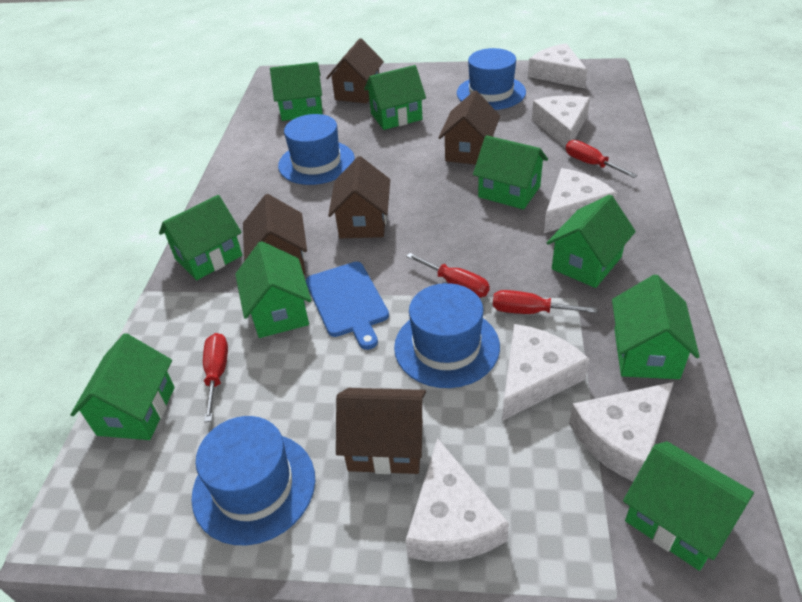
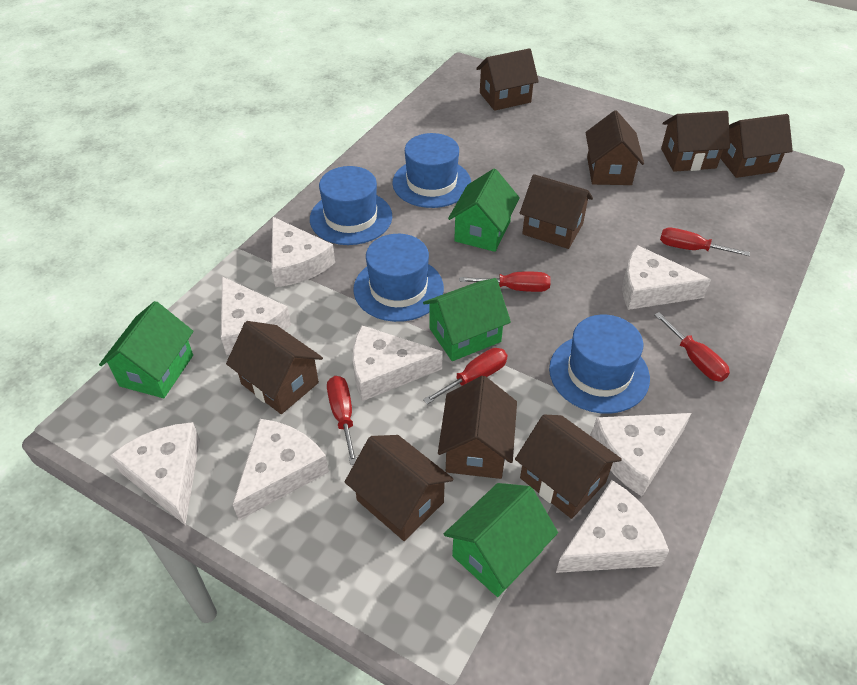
blue cutting board: [306,262,389,350] = 1 -> none = 0
brown house: [243,194,307,275] [326,38,384,103] [328,156,390,238] [336,388,426,474] [438,90,500,165] = 5 -> [226,321,323,414] [345,435,454,541] [438,376,517,479] [476,48,539,111] [515,415,622,519] [520,174,593,249] [586,110,644,185] [661,111,730,172] [720,114,793,178] = 9
green house: [71,333,175,440] [159,195,242,280] [235,241,311,338] [270,62,323,121] [364,65,426,130] [473,135,548,210] [547,195,636,288] [612,275,700,379] [623,441,754,571] = 9 -> [99,301,194,398] [423,278,511,361] [444,483,558,597] [448,169,520,252] = 4
red screwdriver: [203,333,228,422] [406,253,490,298] [493,290,597,314] [566,140,637,178] = 4 -> [327,376,357,465] [423,348,508,404] [459,272,551,292] [654,312,730,382] [660,228,750,256] = 5
white cheese: [406,438,509,561] [502,324,589,421] [528,43,587,88] [532,95,590,147] [544,168,617,233] [569,382,674,481] = 6 -> [110,422,200,525] [221,276,291,355] [233,419,329,520] [271,217,335,287] [353,326,443,401] [556,480,669,573] [592,413,691,496] [622,245,711,310] = 8

